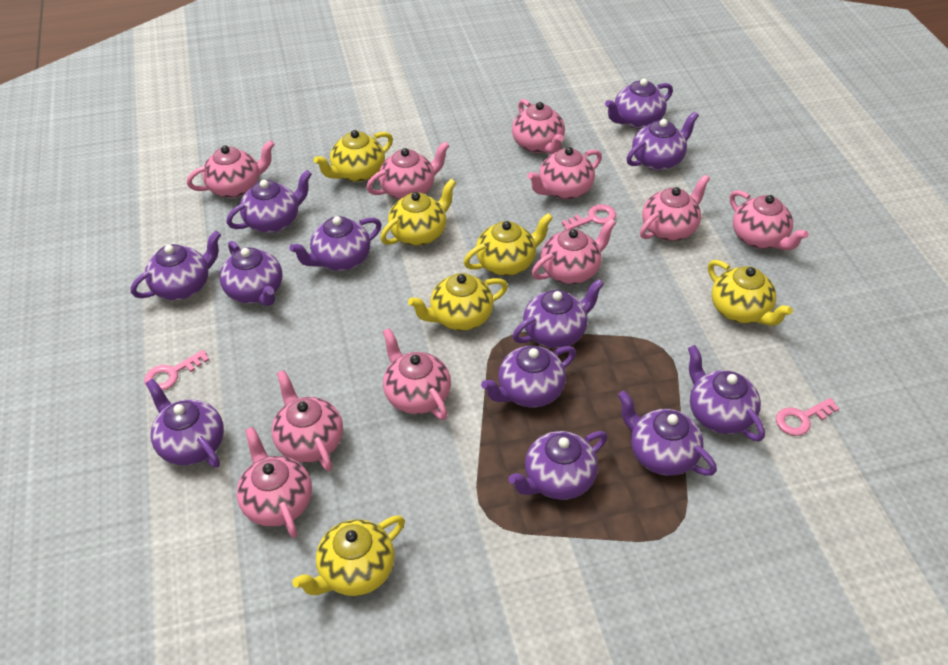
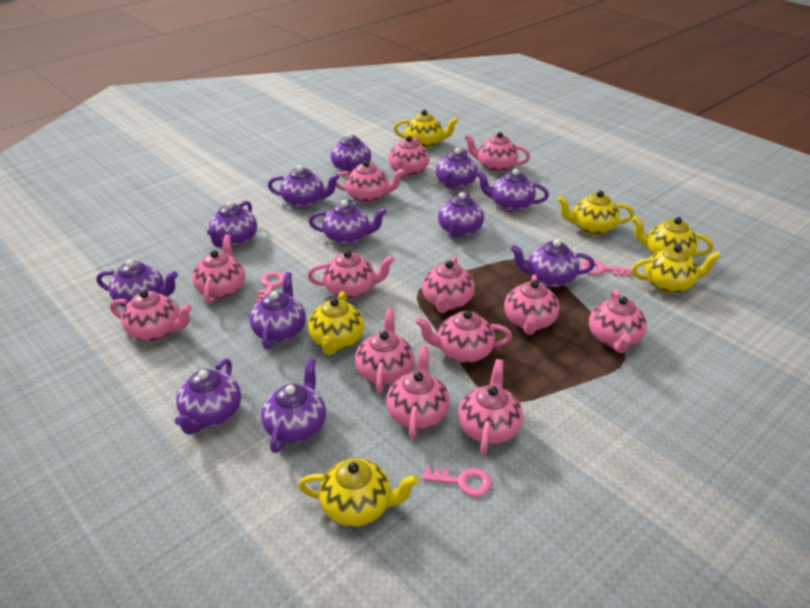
pink teapot: [187,140,275,198] [237,427,312,538] [272,370,343,471] [366,142,450,200] [383,328,451,420] [512,99,565,154] [528,147,602,200] [532,219,616,284] [640,175,710,241] [730,190,809,250] = 10 -> [110,290,192,341] [192,235,245,304] [307,250,394,299] [336,160,405,203] [355,309,414,394] [386,346,450,440] [389,136,429,177] [416,310,512,363] [422,256,475,313] [458,359,523,455] [464,132,530,172] [504,274,559,335] [589,289,647,353] = 13

